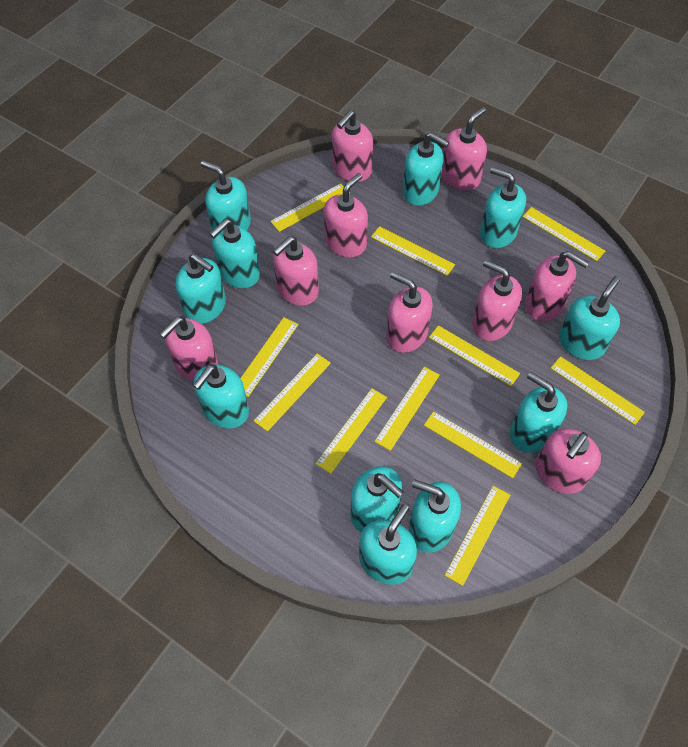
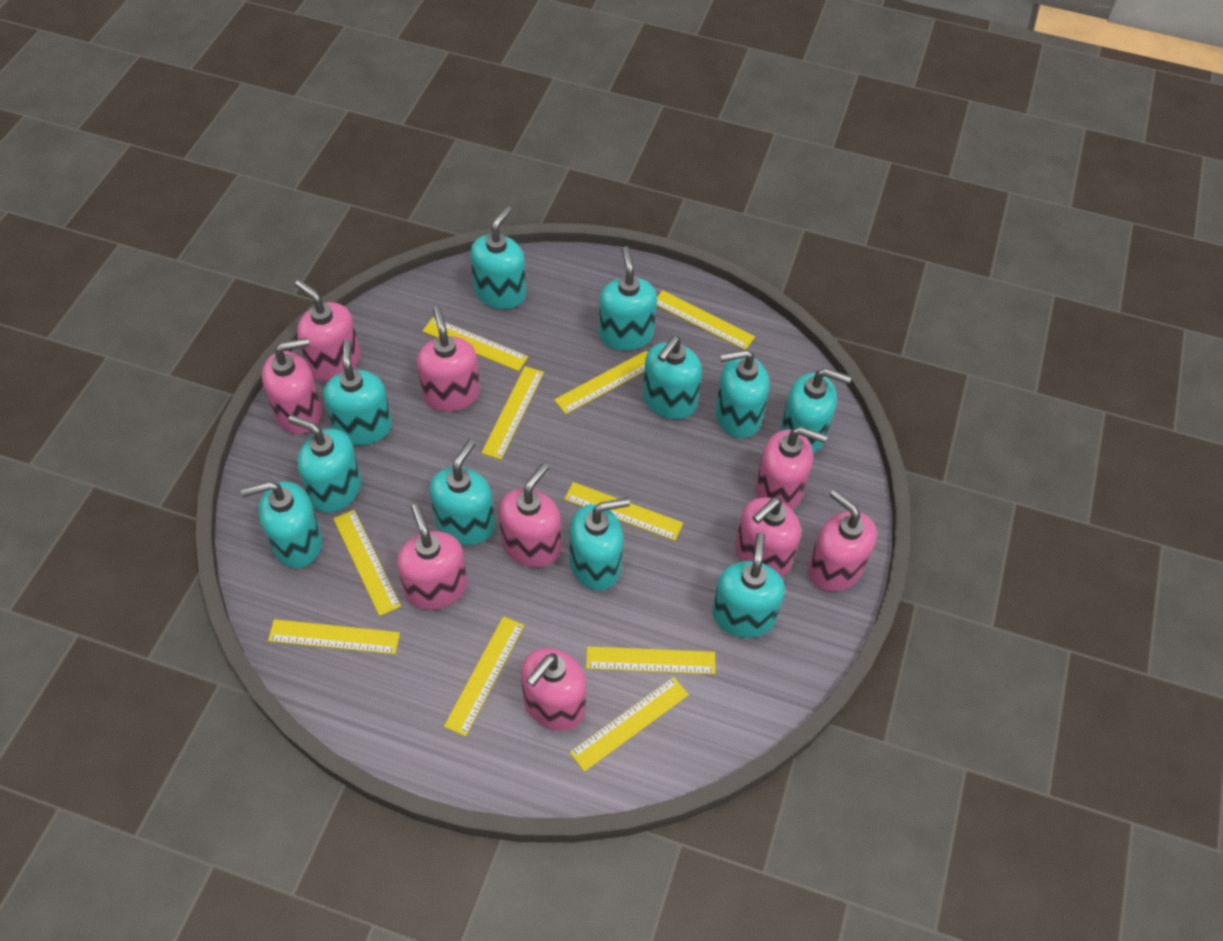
yellow ruler: [240,317,299,397] [254,353,331,432] [270,183,350,232] [316,388,387,474] [371,226,455,276] [374,367,440,451] [424,411,522,478] [429,325,520,386] [445,486,510,586] [522,207,605,261] [551,356,645,425] = 11 -> [268,619,400,654] [333,510,401,616] [423,317,528,371] [444,616,524,736] [481,366,544,460] [554,351,648,414] [564,482,683,541] [569,677,689,772] [586,646,716,674] [657,290,755,350] = 10

